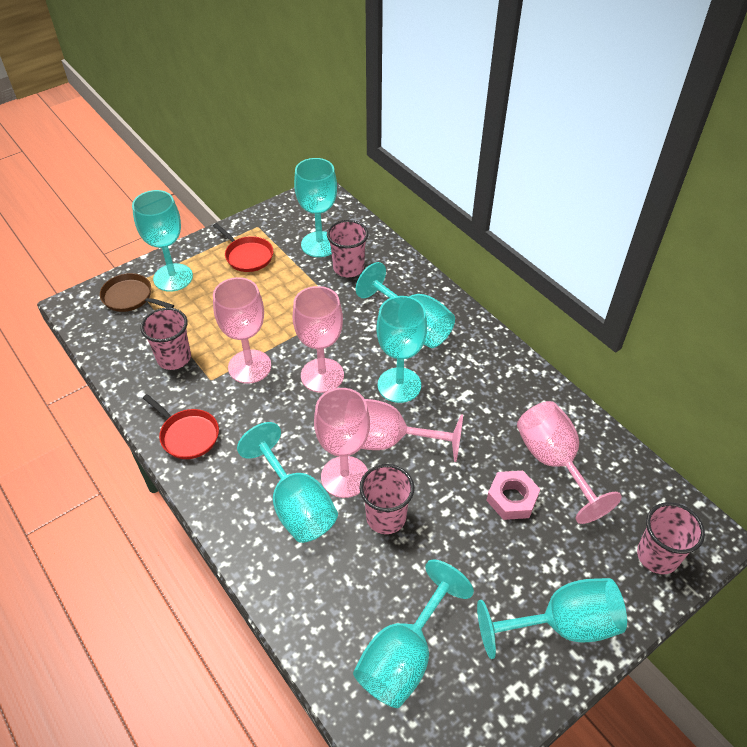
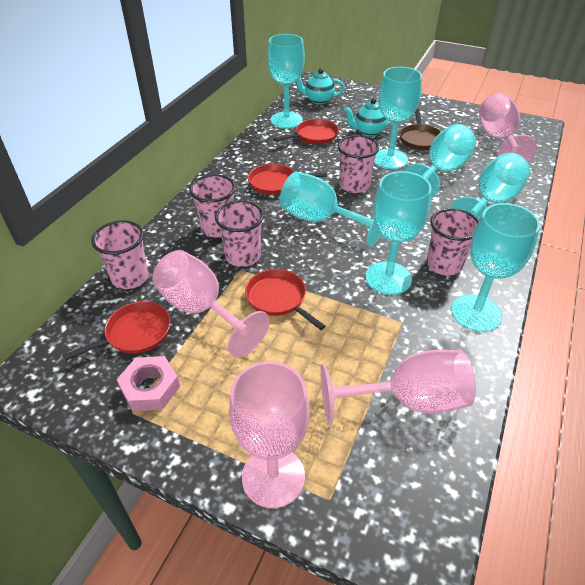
pink cup: [140,307,191,370] [327,220,368,277] [359,464,414,534] [637,502,705,574] = 4 -> [91,220,149,289] [189,174,236,237] [215,201,264,267] [338,135,379,193] [426,208,479,276] = 5
pink goblet: [213,277,271,384] [293,286,344,393] [314,388,370,498] [361,399,463,462] [517,401,622,524] = 5 -> [152,250,270,357] [229,361,310,509] [320,350,476,424] [479,93,537,162] = 4
red pan: [143,394,219,459] [213,223,273,272] = 2 -> [63,302,171,361] [245,269,325,330] [248,164,327,195] [273,119,339,144] = 4
turquoise teapot: none = 0 -> [296,69,345,105] [344,98,392,137] = 2

